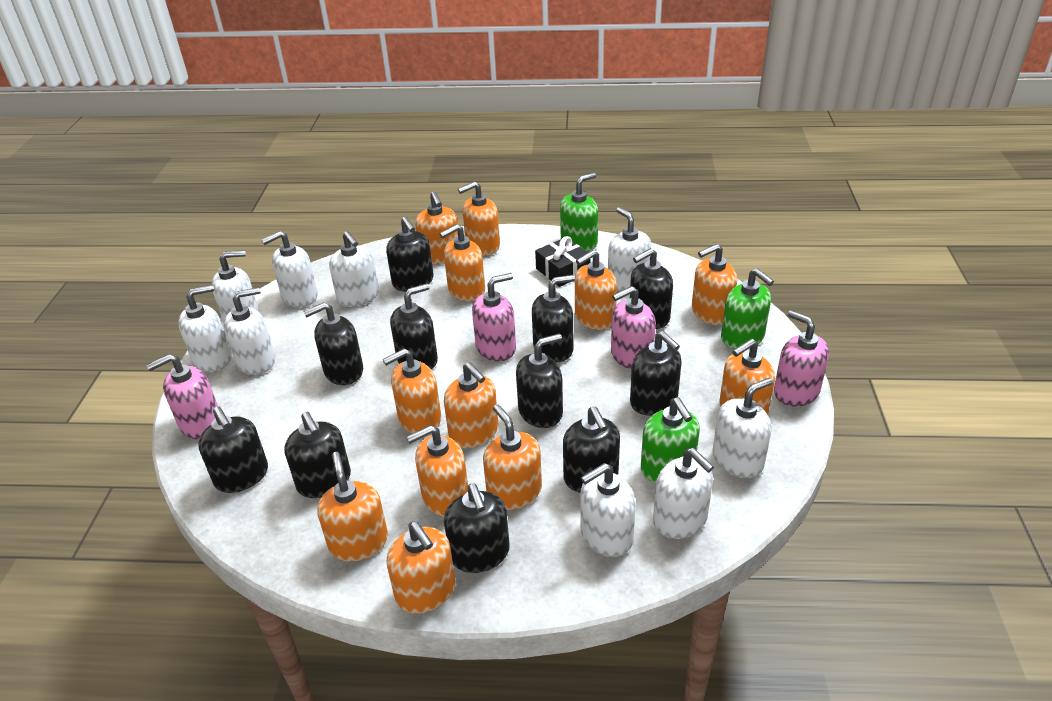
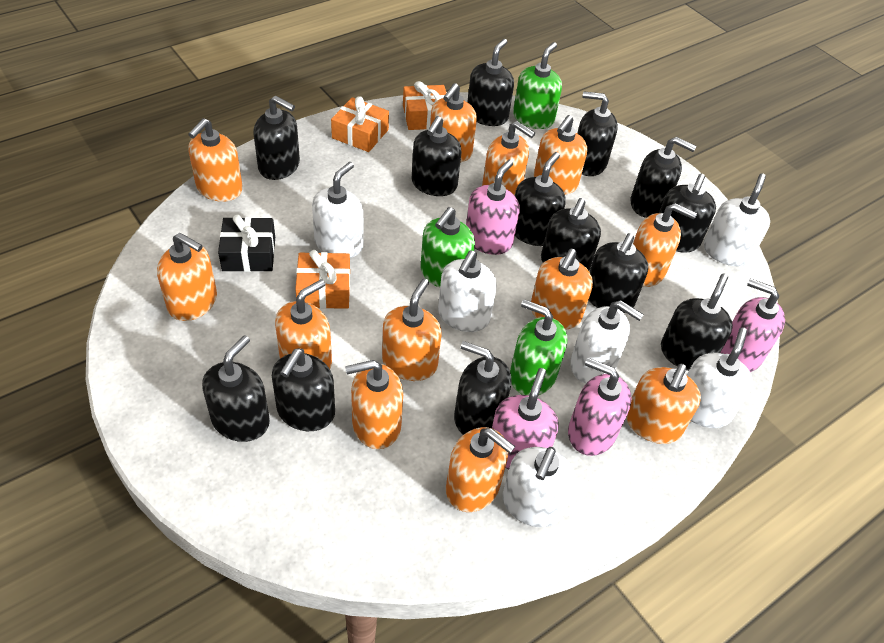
black soap dispenser: [198,406,268,493] [284,412,351,498] [303,302,363,385] [386,217,434,291] [390,283,438,370] [444,484,510,573] [516,333,563,428] [532,275,575,362] [563,407,620,493] [630,248,673,329] [630,331,682,416] = 11 -> [202,335,270,442] [253,96,300,180] [272,348,335,431] [412,116,461,196] [454,341,511,435] [467,39,514,126] [515,152,566,246] [541,198,601,270] [577,92,618,176] [589,233,648,313] [631,137,696,218] [659,174,716,253] [661,273,733,371] = 13
orange gift: none = 0 -> [295,250,350,309] [331,96,389,152] [403,81,446,130] = 3
white soap dispenser: [178,285,231,372] [212,250,260,323] [224,287,275,375] [262,231,318,308] [329,231,379,307] [580,463,636,557] [608,207,651,291] [653,448,714,539] [713,378,773,478] = 9 -> [312,162,363,258] [438,250,497,332] [502,447,576,527] [570,300,644,384] [687,327,753,428] [704,173,770,266] = 6

